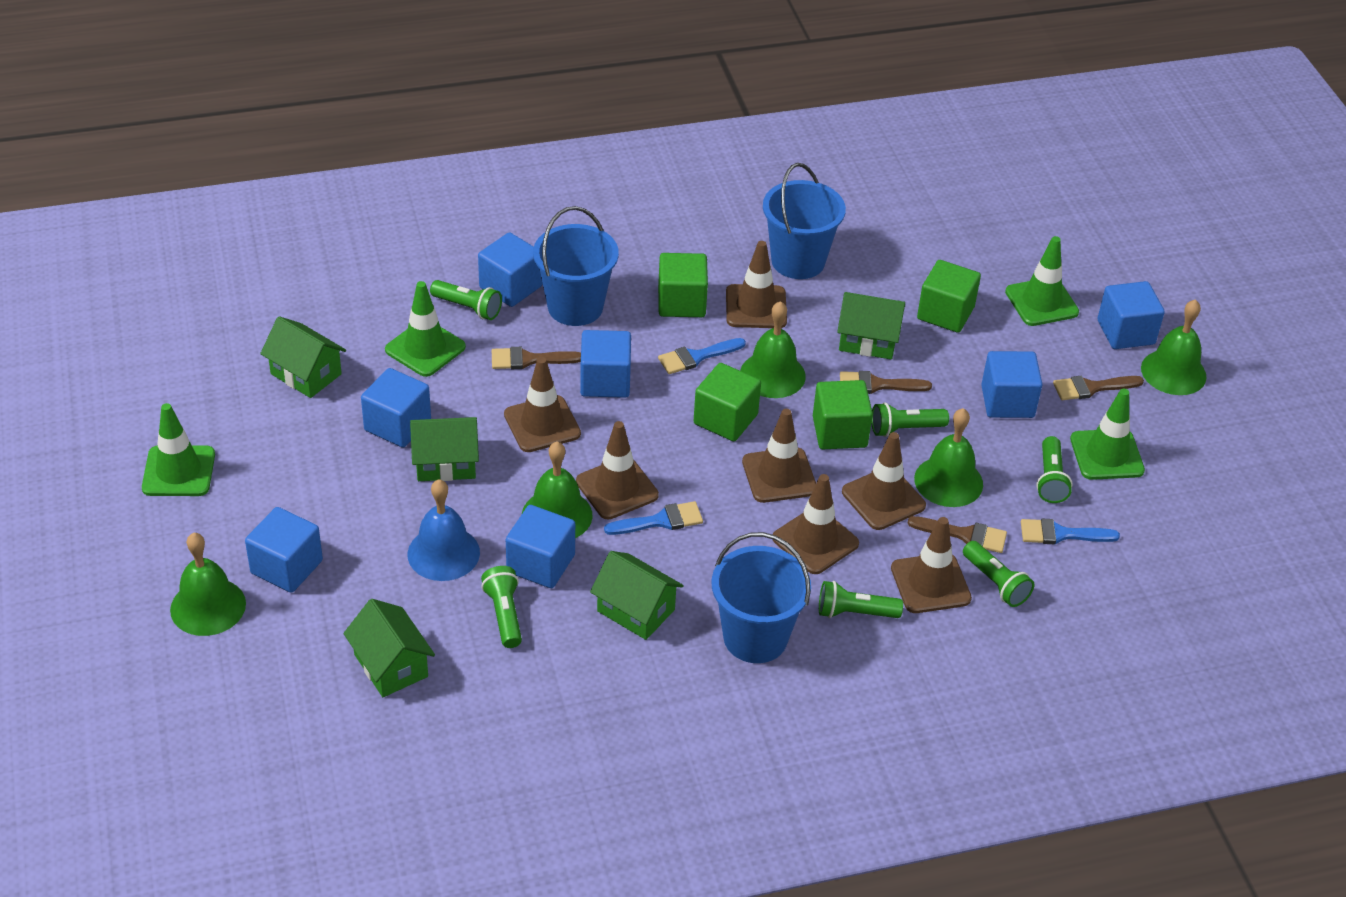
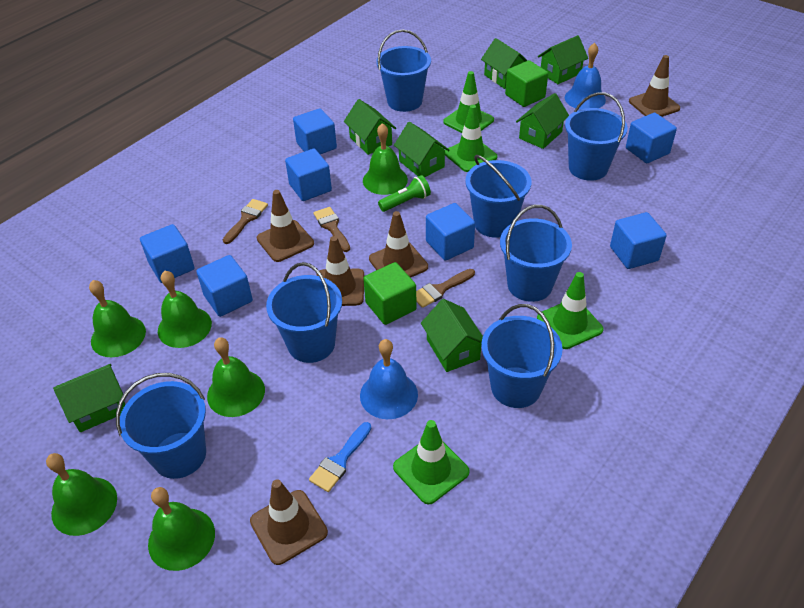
blue bell: [407,479,480,581] = 1 -> [360,339,418,419] [565,43,606,109] = 2
blue brush: [604,501,703,535] [658,338,746,374] [1021,519,1120,544] = 3 -> [309,422,371,492] = 1
blue bucket: [533,206,619,326] [712,532,811,663] [763,163,846,279] = 3 -> [116,373,206,479] [266,262,342,363] [376,30,431,112] [465,155,531,238] [481,304,563,408] [500,205,572,302] [565,92,628,181] = 7
brown brush: [492,347,581,369] [840,371,932,394] [907,516,1007,553] [1053,376,1144,400] = 4 -> [223,199,268,244] [313,207,350,252] [416,269,475,308] = 3
brown traffic cone: [504,357,581,452] [576,421,659,519] [726,241,787,328] [742,409,816,503] [773,474,859,574] [842,432,926,530] [891,517,972,613] = 7 -> [250,479,328,565] [257,190,314,262] [316,236,364,306] [369,211,428,278] [629,55,680,117] = 5
green bell: [170,533,246,636] [522,442,593,538] [740,301,806,398] [914,408,983,507] [1141,299,1207,395] = 5 -> [46,453,117,536] [89,280,146,357] [148,487,215,571] [158,271,212,348] [207,337,265,417] [363,123,408,195] = 6
green cube: [658,253,708,317] [694,363,761,441] [813,380,873,449] [917,260,981,333] = 4 -> [363,262,417,325] [505,60,548,107] = 2
green flashlight: [430,280,502,320] [481,566,522,648] [819,581,903,618] [871,402,949,437] [963,541,1034,607] [1036,436,1073,503] = 6 -> [378,175,431,212] = 1
green house: [260,316,346,398] [343,599,435,697] [410,417,479,481] [590,551,684,640] [837,292,905,359] = 5 -> [53,364,125,432] [344,99,396,155] [394,122,450,177] [421,299,483,372] [481,38,528,89] [516,93,569,149] [538,35,588,84] = 7

